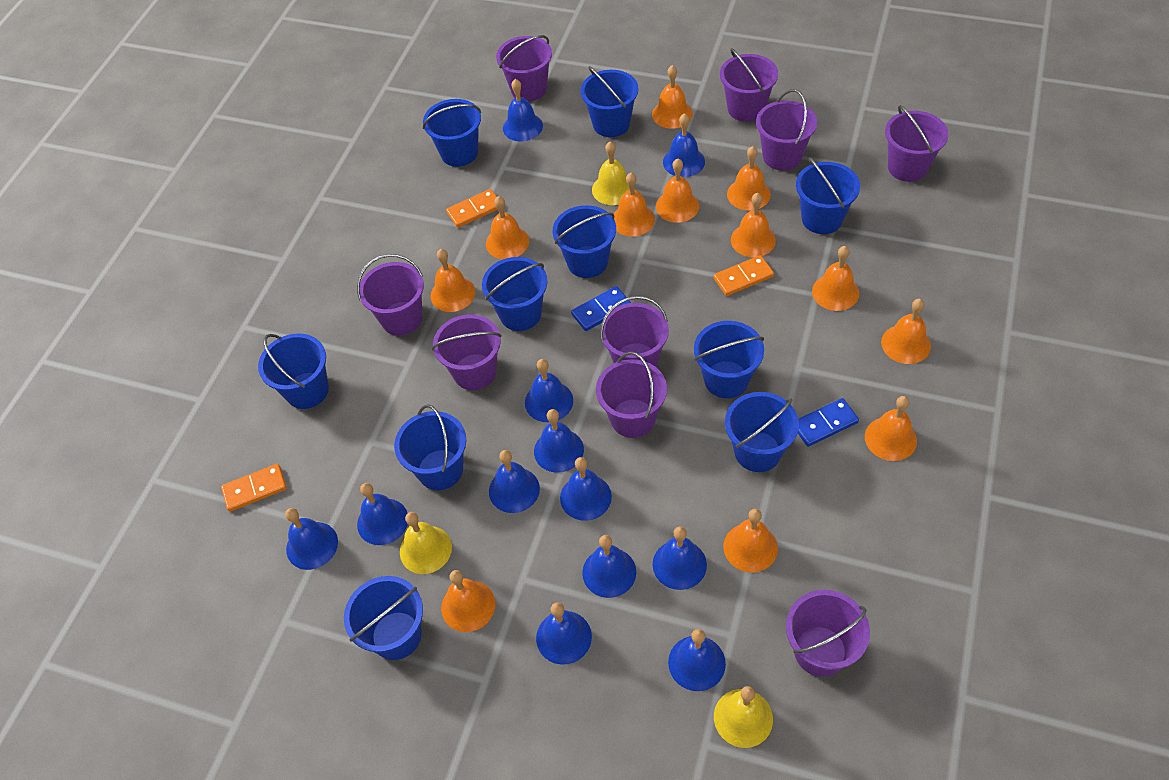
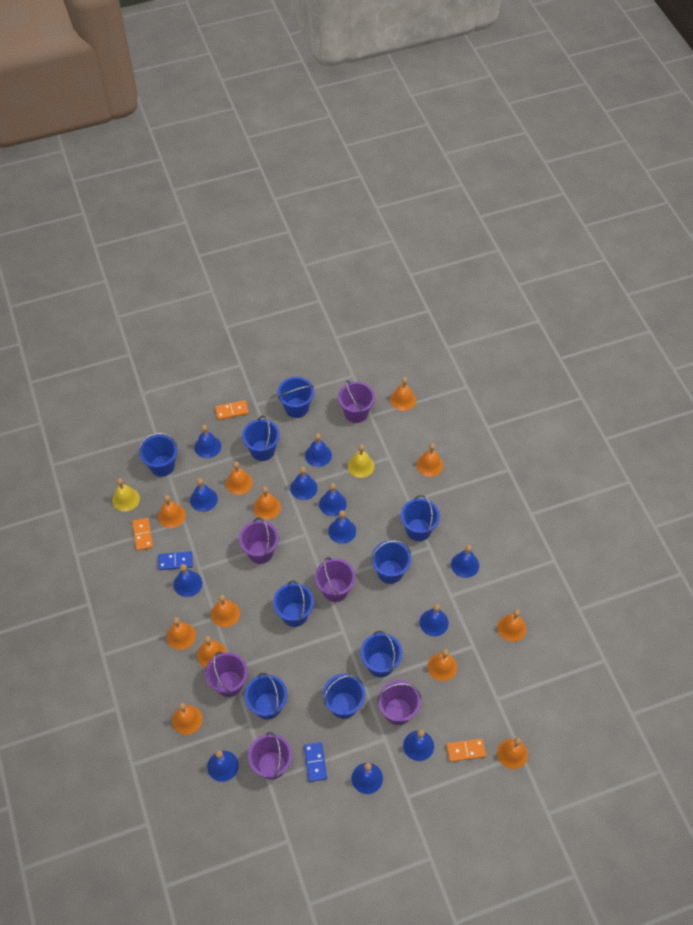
blue bucket: [258,333,329,409] [344,576,423,660] [394,404,466,490] [423,99,481,167] [482,257,547,331] [553,205,616,278] [581,66,639,137] [694,321,764,398] [725,392,799,472] [796,157,860,234] = 10 -> [139,433,177,477] [242,416,280,461] [245,673,287,720] [273,580,314,627] [277,377,314,418] [323,674,365,719] [361,631,403,677] [371,540,411,584] [401,495,440,541] = 9
purple bucket: [357,254,424,335] [432,314,502,390] [496,35,552,102] [596,352,667,438] [600,296,669,367] [720,48,778,122] [756,89,817,170] [786,590,870,677] [885,105,949,182] = 9 -> [205,652,248,697] [239,518,279,564] [248,732,292,780] [315,557,355,602] [338,380,375,423] [377,680,421,725] = 6
yellow bell: [400,512,452,574] [592,142,629,205] [714,686,773,748] = 3 -> [112,478,140,512] [348,444,375,478] = 2

